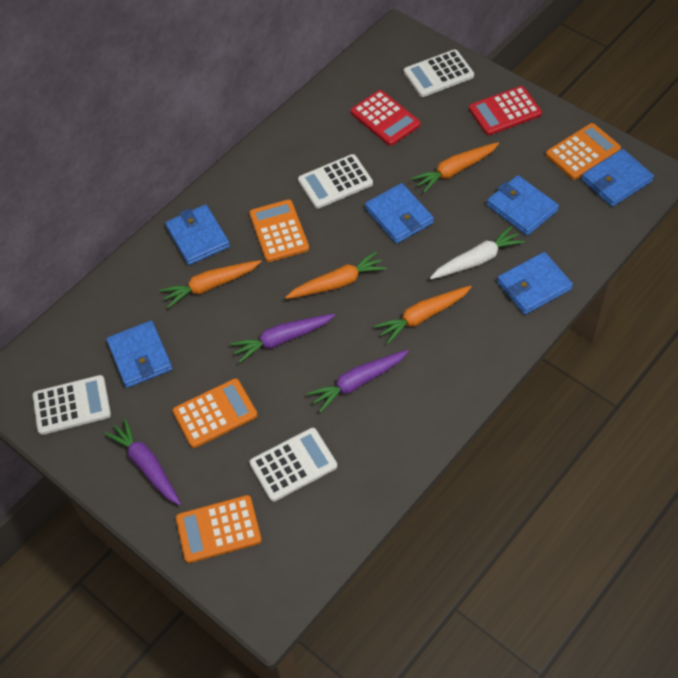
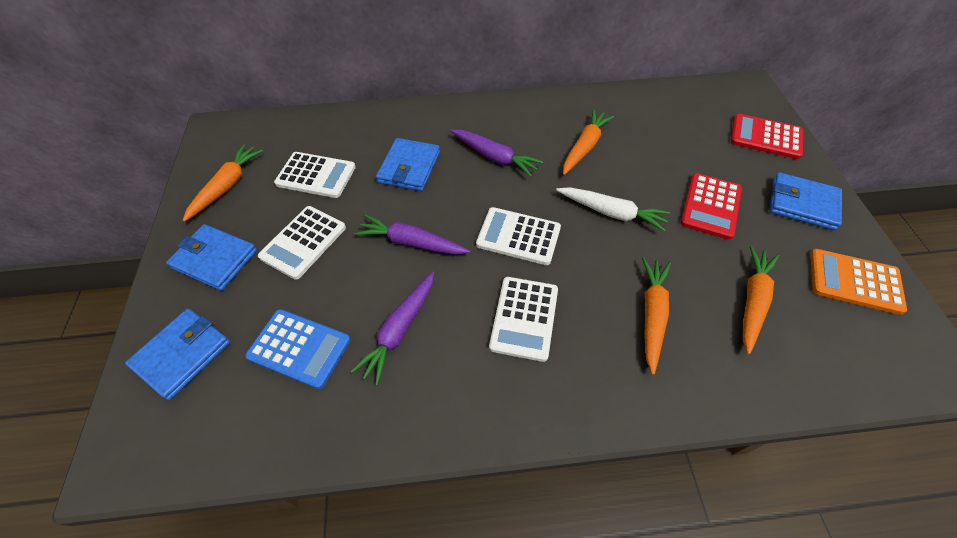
blue calculator: none = 0 -> [245,309,351,389] = 1
blue wallet: [106,321,172,388] [165,205,230,265] [365,183,434,244] [487,175,559,236] [497,252,573,315] [582,149,654,207] = 6 -> [125,309,230,400] [166,224,257,291] [376,138,440,191] [769,172,842,230] = 4
orange calculator: [172,379,258,448] [176,495,262,563] [249,199,309,262] [546,123,621,180] = 4 -> [810,249,907,315] = 1

